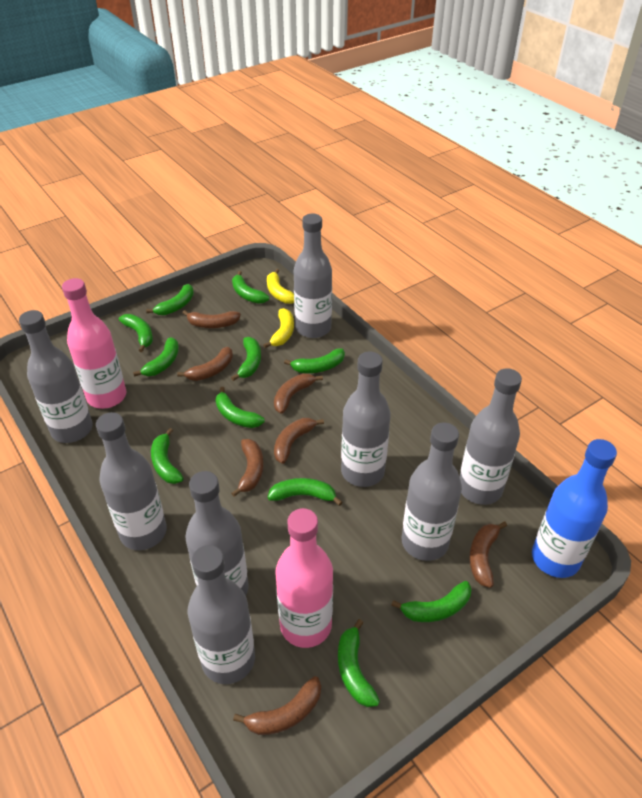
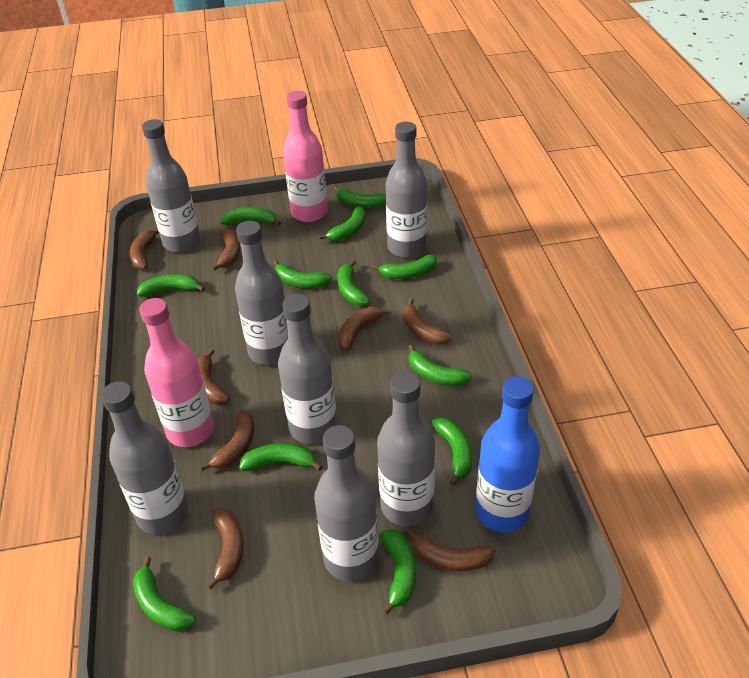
brown banana: [177,347,233,381] [182,310,241,328] [231,439,264,497] [233,676,321,735] [274,374,323,414] [274,418,324,464] [469,521,507,588] = 7 -> [130,229,159,270] [197,349,230,404] [200,410,255,471] [207,508,244,590] [212,228,240,271] [338,306,392,350] [403,298,452,345] [406,527,495,571] = 8
green banana: [119,314,153,352] [133,337,179,377] [146,284,194,315] [151,428,184,484] [216,387,265,428] [231,337,261,381] [232,271,269,304] [268,478,342,506] [284,348,345,373] [338,619,380,707] [391,581,472,622] = 11 -> [133,557,196,631] [137,274,205,297] [220,207,281,225] [239,443,323,471] [273,260,332,288] [319,206,366,241] [334,186,386,208] [337,260,370,306] [372,255,437,279] [381,529,416,615] [409,345,472,386] [432,417,472,486] = 12
grey bottle: [19,310,93,443] [96,412,167,550] [185,471,249,595] [188,545,255,684] [294,214,332,338] [341,352,391,487] [402,422,462,561] [459,368,522,505] = 8 -> [101,381,189,534] [142,119,201,253] [235,221,288,365] [278,294,337,444] [314,425,379,581] [377,371,435,526] [386,122,427,258] = 7
yellow banana: [263,308,294,348] [267,269,294,304] = 2 -> none = 0

